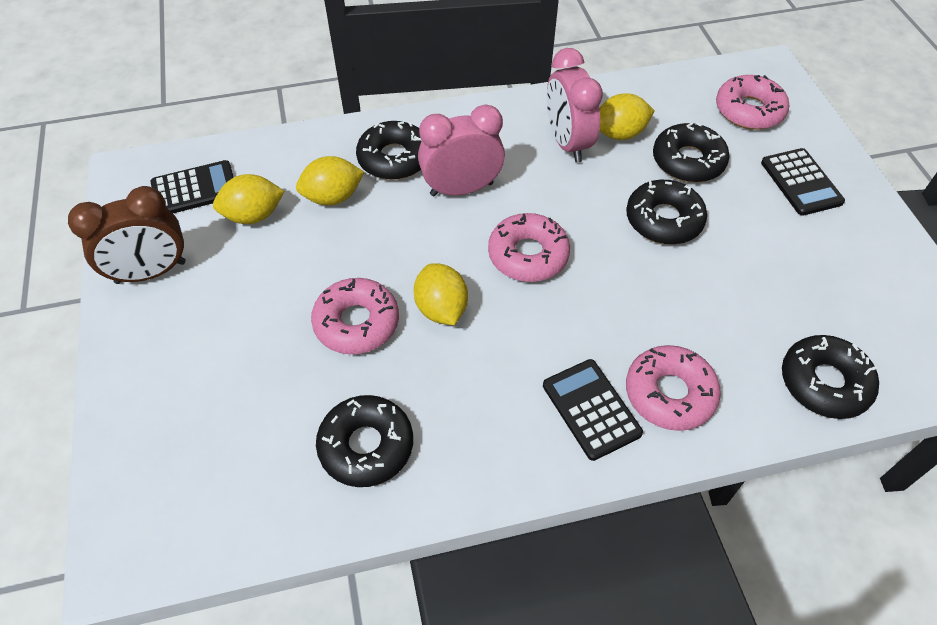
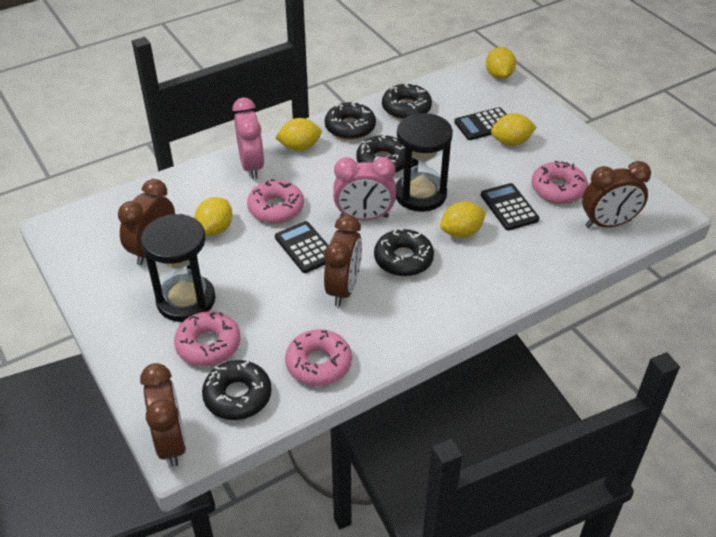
black hourglass: none = 0 -> [141,214,216,322] [395,113,453,212] = 2
brown clock: [68,186,186,284] = 1 -> [118,179,175,265] [140,363,186,467] [324,215,362,306] [582,161,651,228] = 4
yellow lemon: [213,174,285,224] [296,156,364,205] [414,263,468,325] [599,93,655,140] = 4 -> [194,197,233,236] [275,118,322,151] [440,201,486,238] [486,47,516,79] [491,113,536,146] = 5

